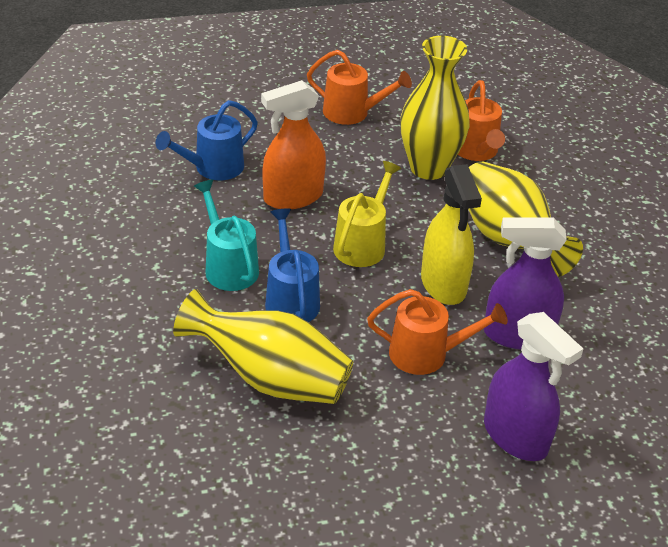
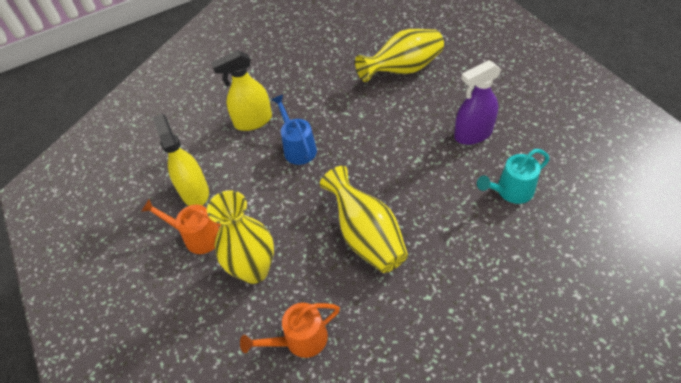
blue watering can: [155,100,258,180] [265,208,320,322] = 2 -> [272,95,317,165] = 1
orange spray bottle: [261,80,326,209] = 1 -> none = 0
orange watering can: [307,50,412,125] [367,289,508,375] [458,80,505,161] = 3 -> [141,199,221,254] [240,303,340,358] = 2
purple spray bottle: [484,217,567,349] [484,312,583,461] = 2 -> [454,60,501,145] = 1
yellow spray bottle: [421,164,482,305] = 1 -> [152,114,209,206] [211,50,272,131] = 2
yellow watering can: [333,161,401,267] = 1 -> none = 0

